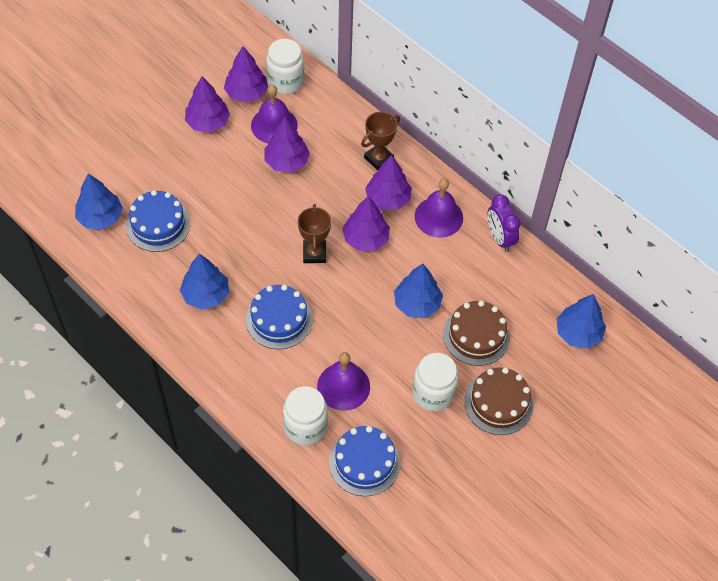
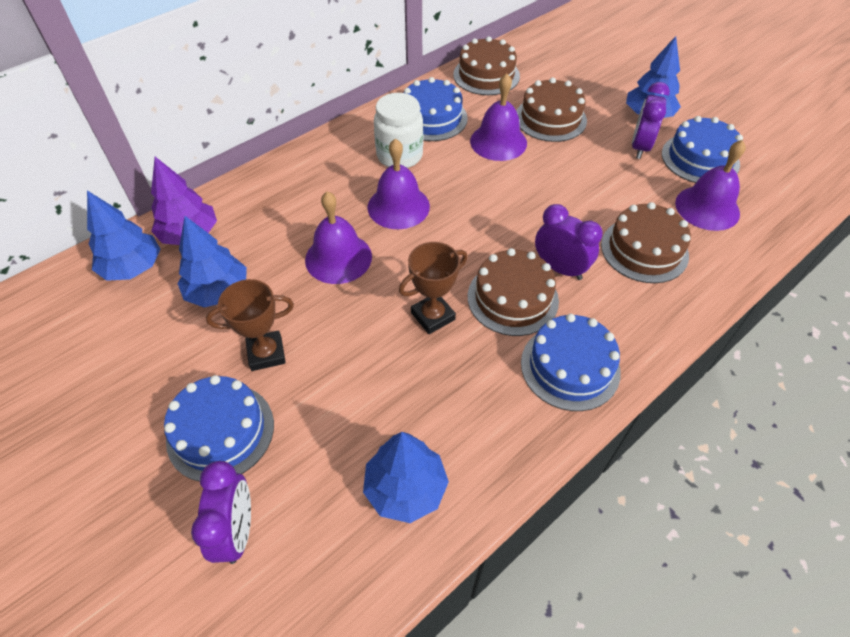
blue cake: [126,190,190,252] [246,285,313,349] [329,426,400,496] = 3 -> [164,375,274,482] [403,77,468,141] [521,314,621,411] [662,116,743,183] = 4
brown cake: [443,301,510,366] [464,367,533,435] = 2 -> [453,36,520,95] [468,248,559,336] [517,78,587,142] [601,202,691,283] = 4
purple bell: [251,85,298,144] [317,352,370,411] [415,179,463,238] = 3 -> [305,191,372,284] [367,138,430,229] [470,73,527,161] [675,140,746,231] = 4
purple clock: [488,194,521,252] = 1 -> [191,461,251,564] [535,204,603,280] [632,82,670,159] = 3
purple tree: [185,76,230,133] [224,46,268,103] [264,117,310,173] [342,196,390,251] [365,155,412,210] = 5 -> [151,157,217,245] = 1
white jar: [266,39,304,94] [283,386,328,445] [412,353,458,411] = 3 -> [374,93,423,168] = 1

